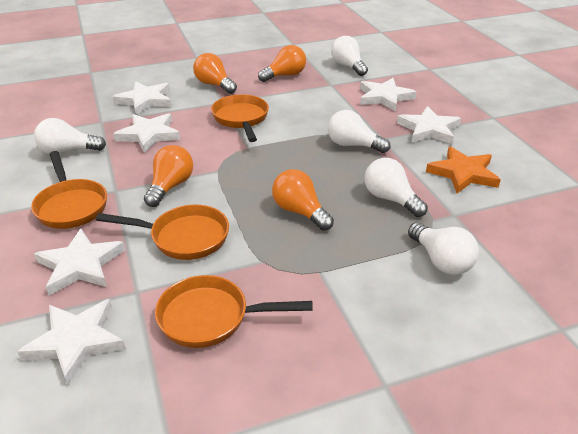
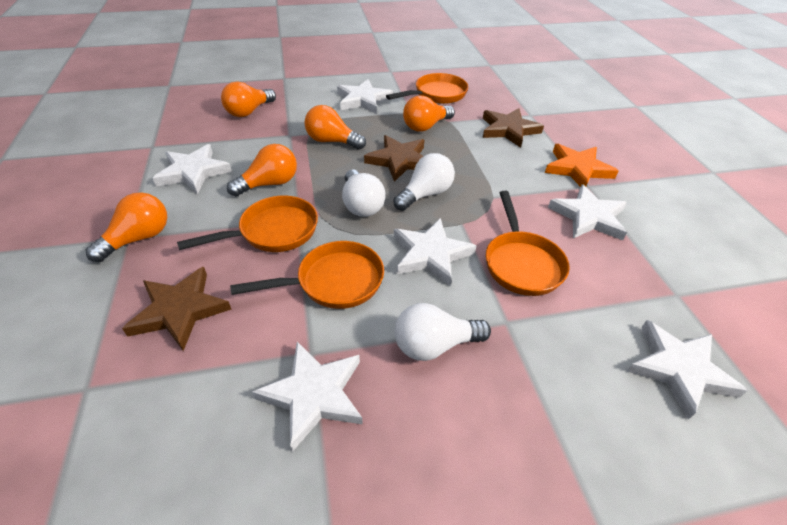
brown star: none = 0 -> [122,266,232,351] [364,135,424,182] [483,108,544,148] = 3
orange light bulb: [144,145,193,207] [193,53,237,94] [258,45,306,82] [272,169,334,231] = 4 -> [86,192,167,262] [221,81,276,117] [227,144,297,197] [304,105,366,150] [403,95,455,132] = 5
white light bulb: [34,118,106,155] [328,110,391,153] [331,36,368,76] [365,158,428,217] [408,222,479,275] = 5 -> [342,170,385,217] [393,153,455,211] [394,303,491,361] = 3

